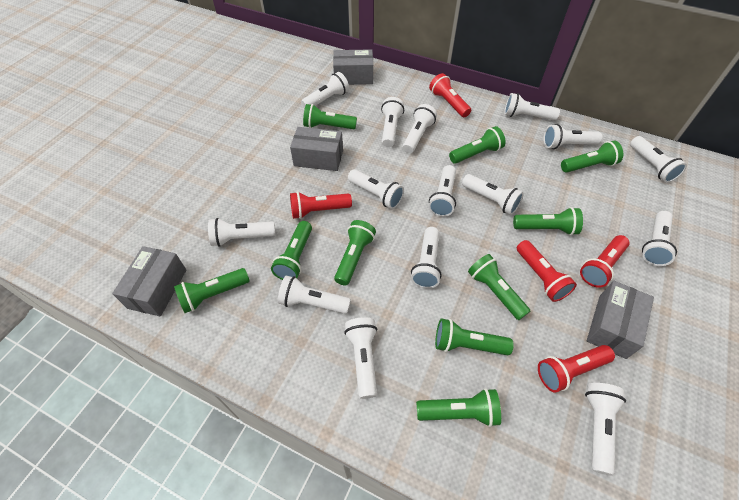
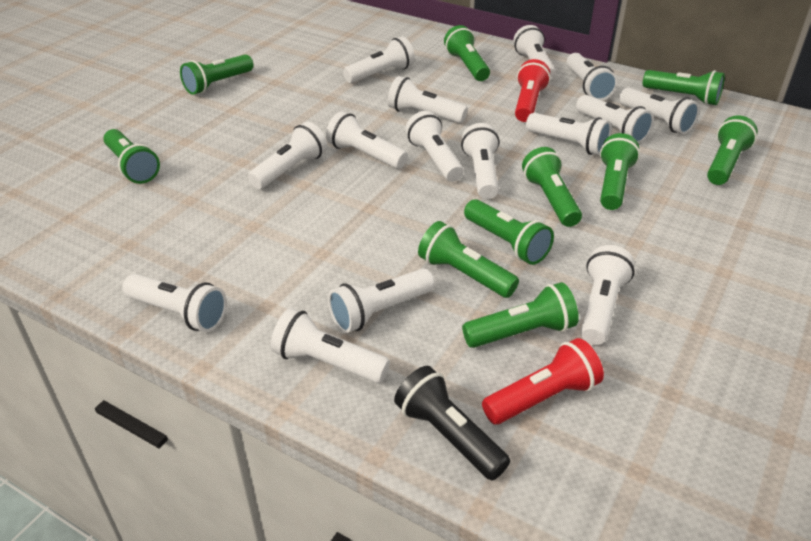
black flashlight: none = 0 -> [394,366,510,480] = 1
grey box: [112,246,186,317] [290,127,343,171] [333,49,373,85] [587,281,654,359] = 4 -> none = 0
red flashlight: [290,191,352,219] [429,73,471,117] [517,240,577,302] [538,345,615,393] [580,235,630,288] = 5 -> [482,338,604,425] [515,59,550,122] = 2

